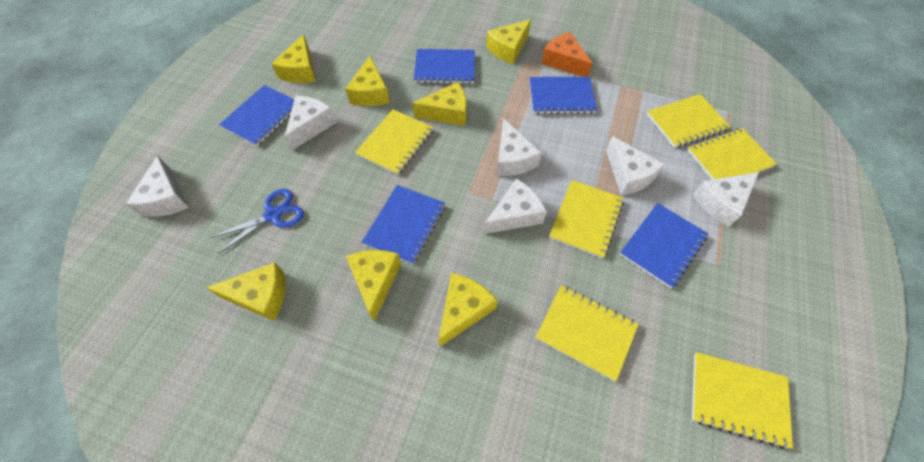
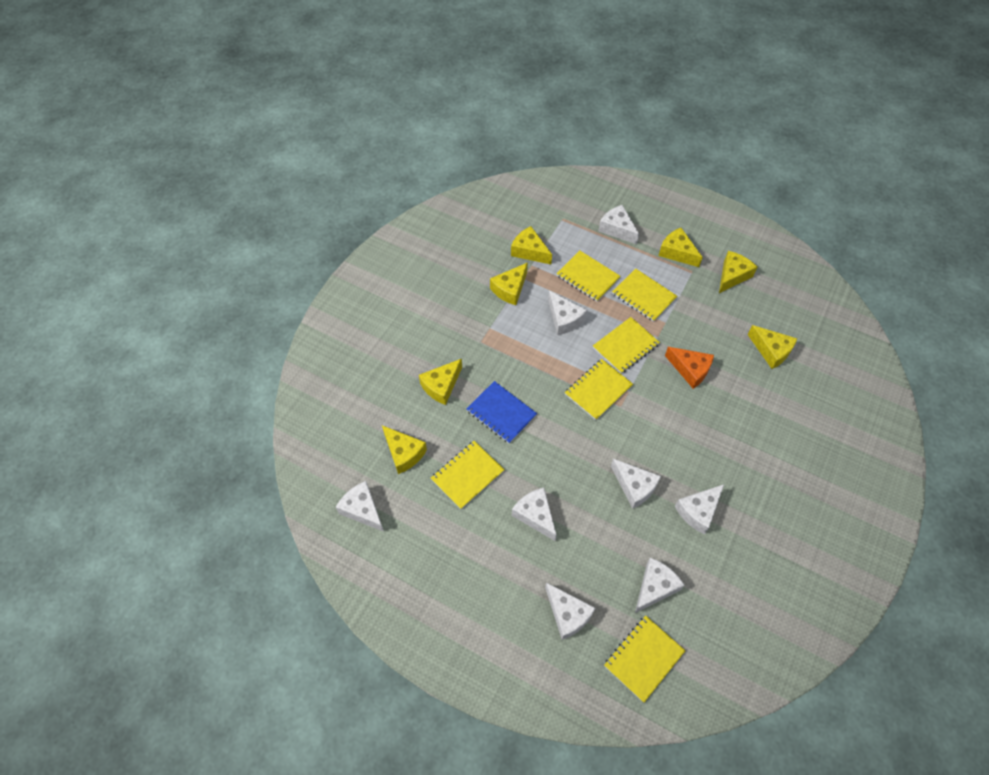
blue notebook: [219,85,294,146] [362,185,445,264] [414,49,475,84] [529,77,597,114] [620,203,708,289] = 5 -> [466,381,537,444] = 1
blue scissors: [210,189,304,253] = 1 -> none = 0
white cheese: [126,156,189,217] [284,96,337,151] [484,179,547,234] [497,118,542,176] [606,136,665,195] [693,172,759,227] = 6 -> [336,481,384,532] [512,488,557,541] [545,582,595,640] [548,291,587,335] [598,205,639,244] [611,459,661,509] [635,558,684,613] [675,484,724,534] = 8

